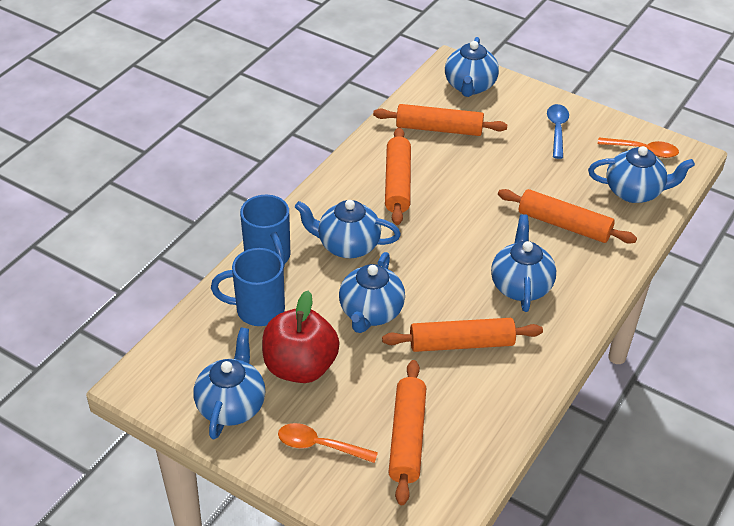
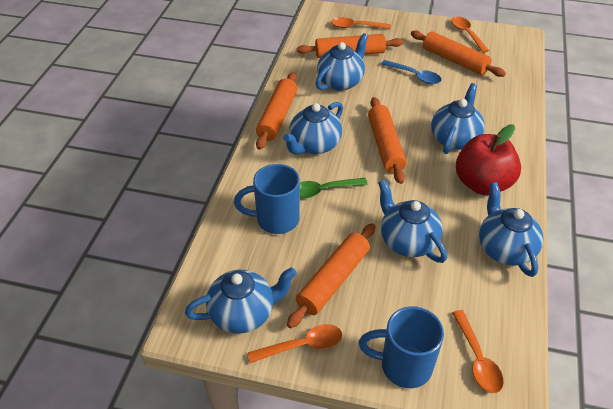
green spoon: none = 0 -> [300,178,368,198] = 1
orange spoon: [278,423,378,463] [598,138,679,158] = 2 -> [248,324,342,363] [331,17,391,29] [451,16,489,53] [452,310,504,393] = 4

